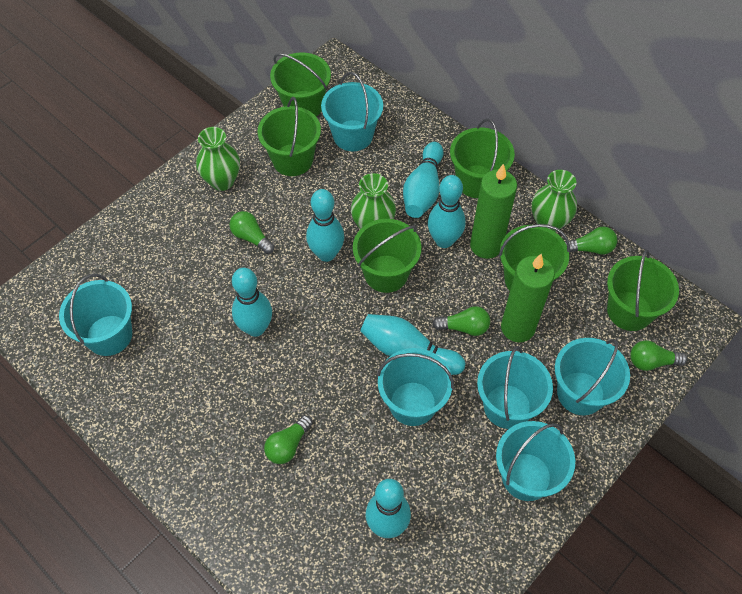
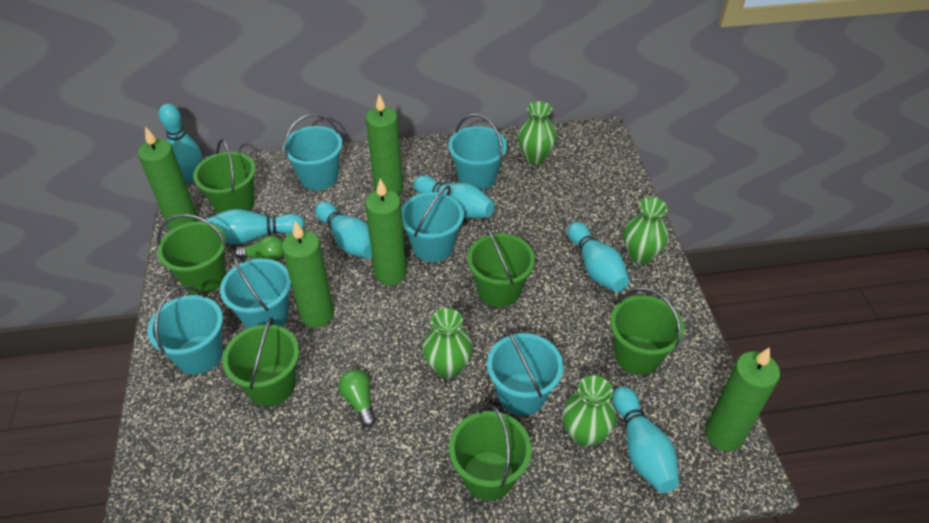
green candle: [470,164,517,259] [501,254,555,342] = 2 -> [138,127,198,230] [282,221,334,328] [365,179,407,285] [366,94,403,196] [705,347,780,452] = 5
green light bulb: [229,211,274,254] [264,415,313,464] [432,306,490,336] [564,227,617,255] [630,340,687,371] = 5 -> [235,236,284,261] [339,369,376,427] = 2
green vase: [196,127,240,191] [351,173,396,229] [532,170,577,232] = 3 -> [423,308,473,378] [518,101,557,164] [562,376,616,447] [623,197,668,264] = 4

